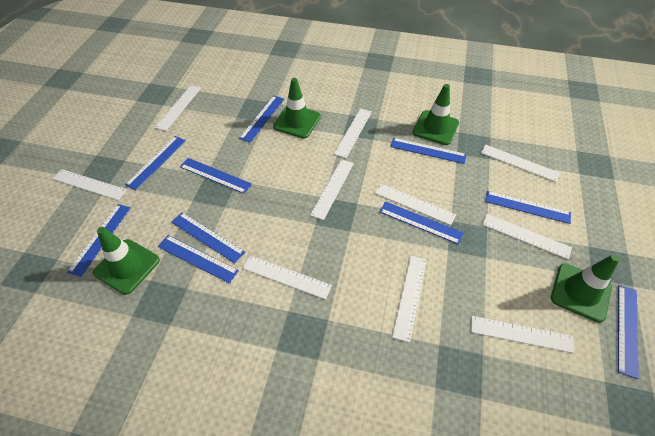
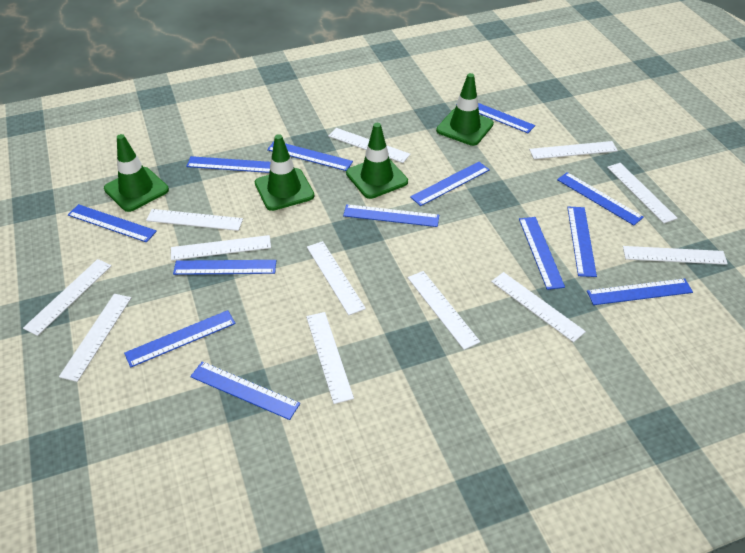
blue ruler: [67,204,131,277] [125,136,186,190] [158,235,239,283] [171,212,245,263] [180,158,252,194] [239,96,284,143] [379,201,464,245] [390,138,467,164] [485,191,571,224] [618,285,639,379] = 10 -> [68,204,157,243] [124,310,236,368] [173,260,276,275] [186,156,271,173] [190,362,300,420] [267,142,353,171] [343,204,439,227] [410,162,490,206] [456,103,535,133] [519,217,565,290] [557,172,644,226] [567,207,597,277] [587,278,693,305] = 13
white ruler: [52,169,127,200] [154,85,201,131] [242,255,332,300] [310,159,354,220] [334,108,372,158] [375,184,456,225] [392,256,427,343] [471,316,575,353] [481,145,560,182] [482,214,572,260] = 10 -> [23,259,112,336] [59,294,131,382] [146,209,243,231] [171,235,271,261] [306,312,354,404] [307,241,366,315] [328,128,410,163] [408,271,480,350] [491,272,586,342] [529,141,618,159] [607,163,678,224] [623,246,728,265] = 12

